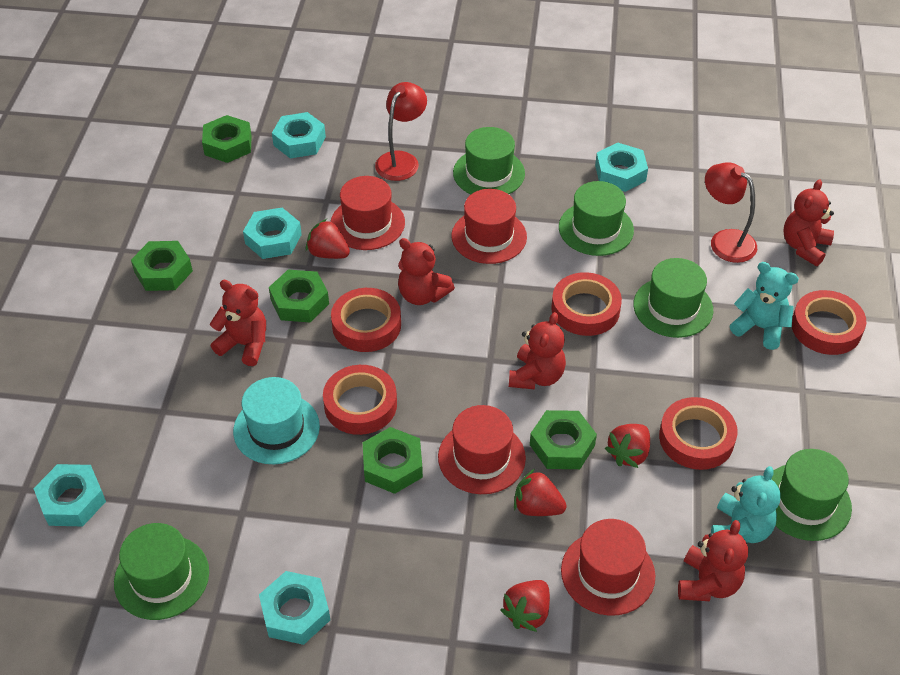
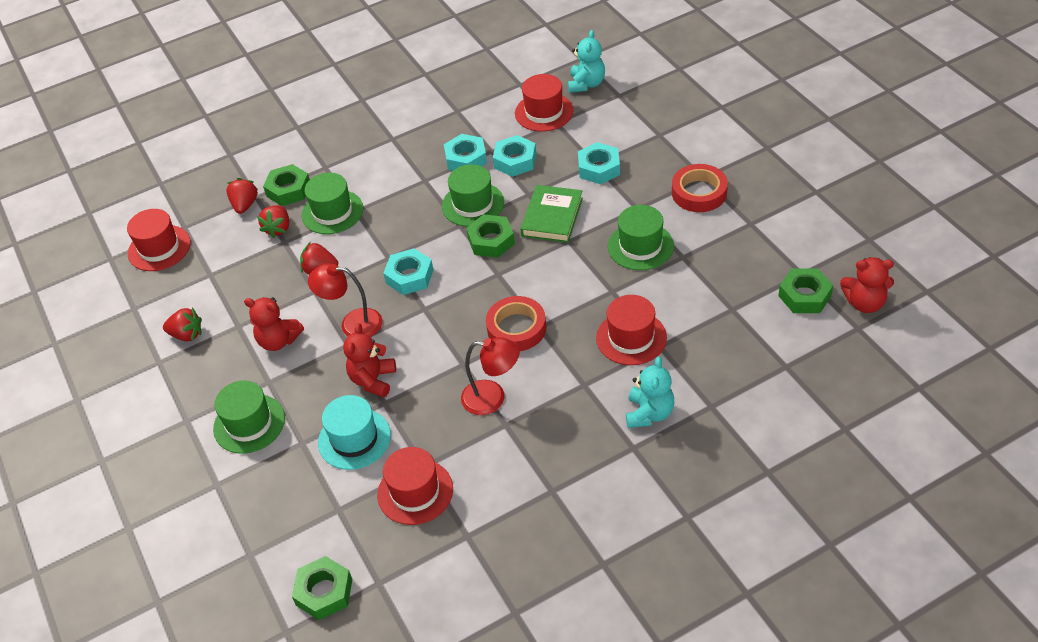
green book: none = 0 -> [520,185,583,243] = 1
green hat: [114,523,209,620] [453,127,525,194] [559,181,634,256] [634,258,713,338] [772,449,852,541] = 5 -> [213,380,285,454] [302,173,363,234] [442,164,504,227] [608,205,674,270] = 4
green nut: [131,241,193,291] [202,115,252,163] [269,270,329,322] [363,427,423,494] [530,410,597,469] = 5 -> [263,164,310,206] [292,556,352,620] [466,214,515,258] [778,268,833,313] = 4
red tape: [323,365,397,435] [331,288,401,352] [551,272,622,336] [659,397,737,470] [792,290,866,355] = 5 -> [486,296,546,351] [672,164,728,212] = 2
red teddy bear: [210,280,266,366] [398,238,455,305] [509,312,566,389] [678,520,748,601] [783,179,834,266] = 5 -> [244,297,304,351] [343,323,396,397] [840,257,894,313] = 3
turquoise nut: [33,464,106,527] [243,208,302,259] [259,571,330,645] [272,112,326,159] [595,142,648,192] = 5 -> [383,248,434,295] [444,134,487,171] [493,135,536,177] [578,142,620,184] = 4

